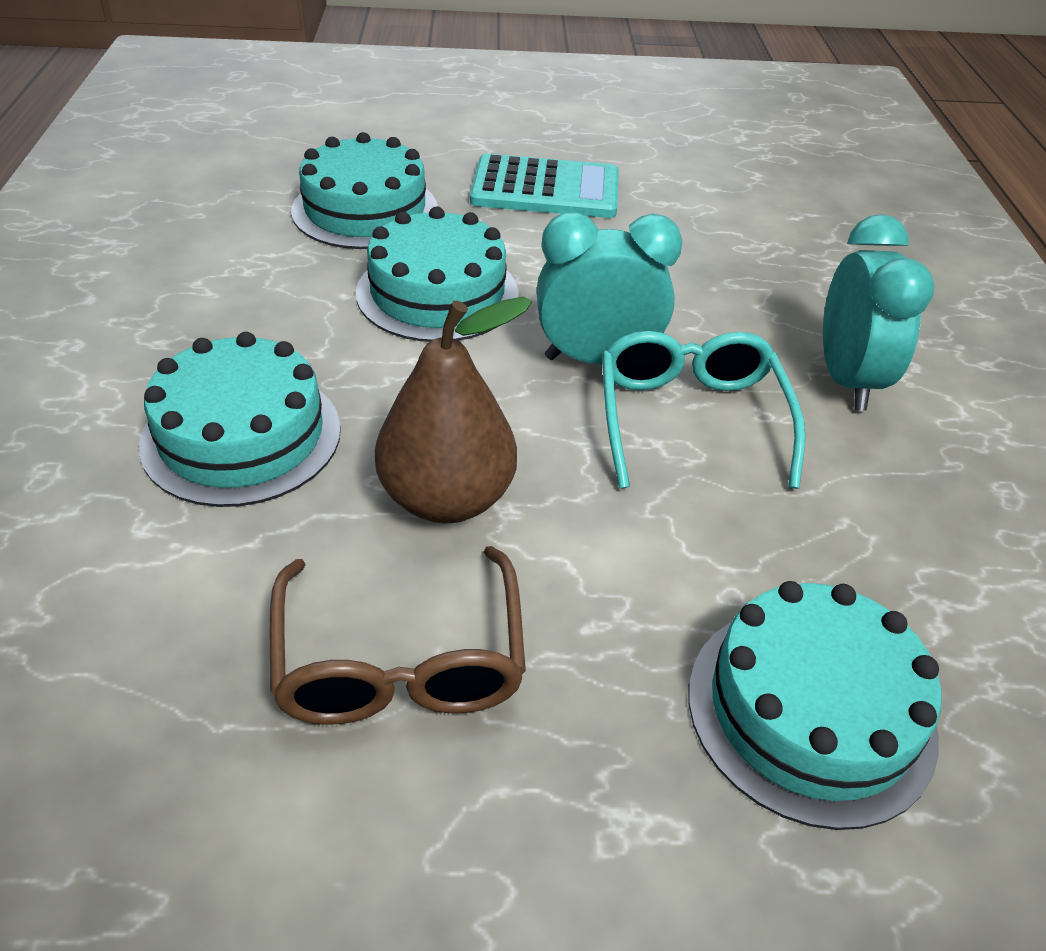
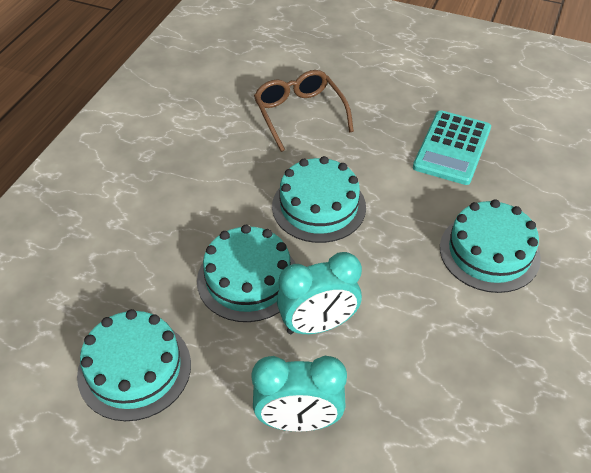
brown pear: [375,297,532,523] = 1 -> none = 0
turquoise glasses: [602,331,806,489] = 1 -> none = 0

